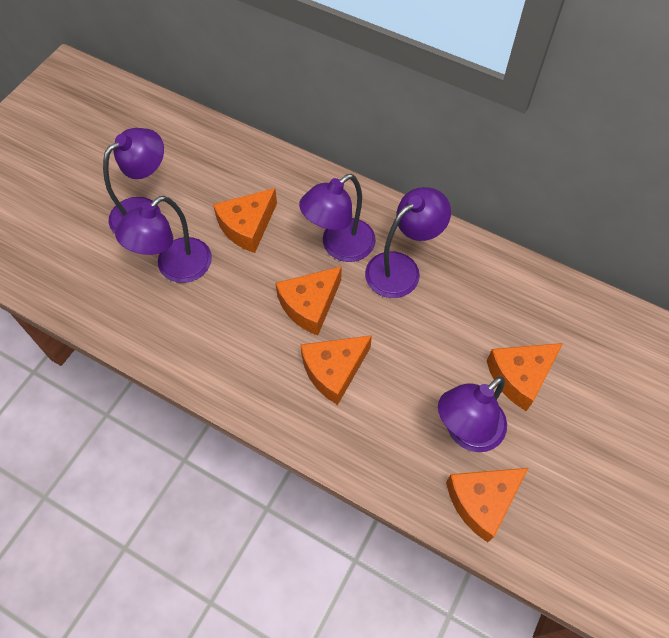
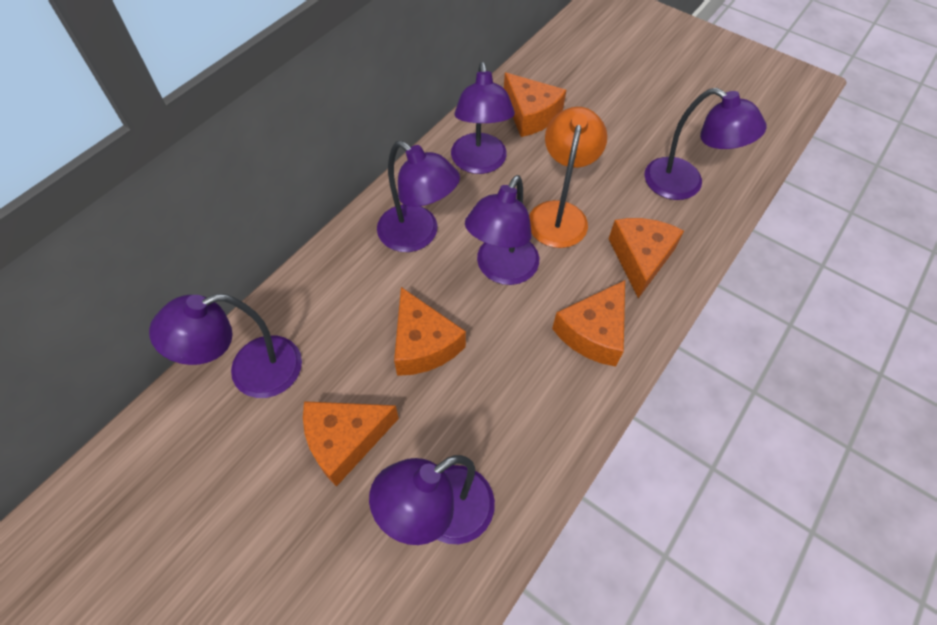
orange lamp: none = 0 -> [529,107,607,248] = 1
purple lamp: [103,128,164,234] [115,196,212,283] [299,174,376,262] [365,187,451,298] [438,376,507,452] = 5 -> [149,294,302,398] [369,455,495,545] [377,141,460,252] [451,62,515,174] [465,175,539,285] [644,88,766,200] = 6

